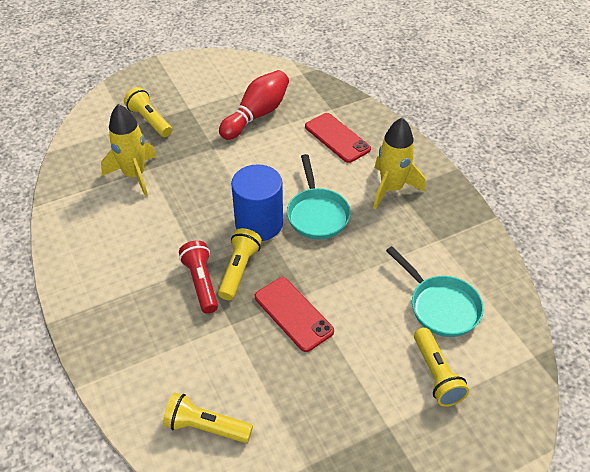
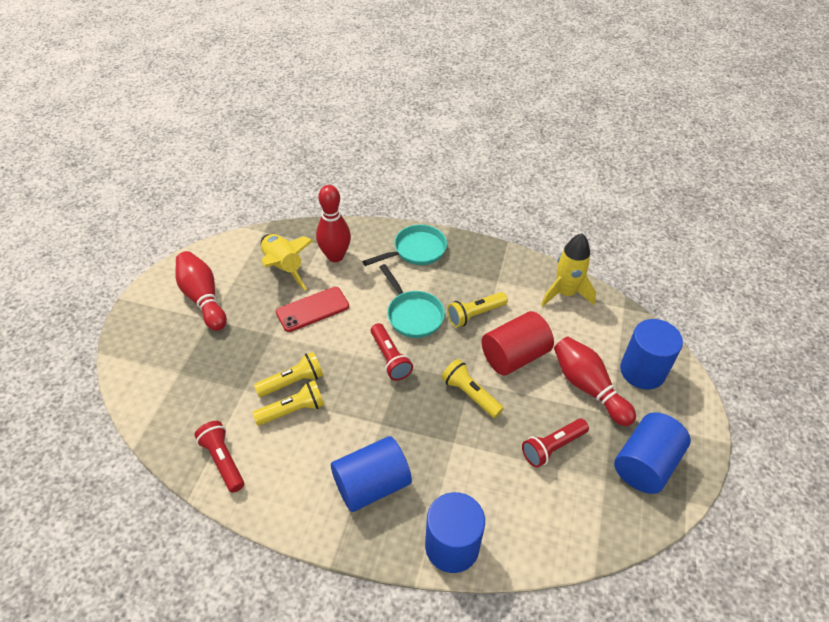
blue cylinder: [231,164,283,241] = 1 -> [331,436,412,512] [425,492,485,573] [614,412,691,494] [620,319,683,390] = 4
red bowling pin: [219,70,289,140] = 1 -> [175,251,227,331] [316,185,351,262] [554,337,636,426] = 3
red cylinder: none = 0 -> [481,311,554,375] = 1
red flashlight: [179,240,218,314] = 1 -> [194,421,244,493] [371,323,413,381] [522,419,589,468] = 3
red phone: [255,277,334,352] [305,113,371,163] = 2 -> [276,287,349,332] = 1

